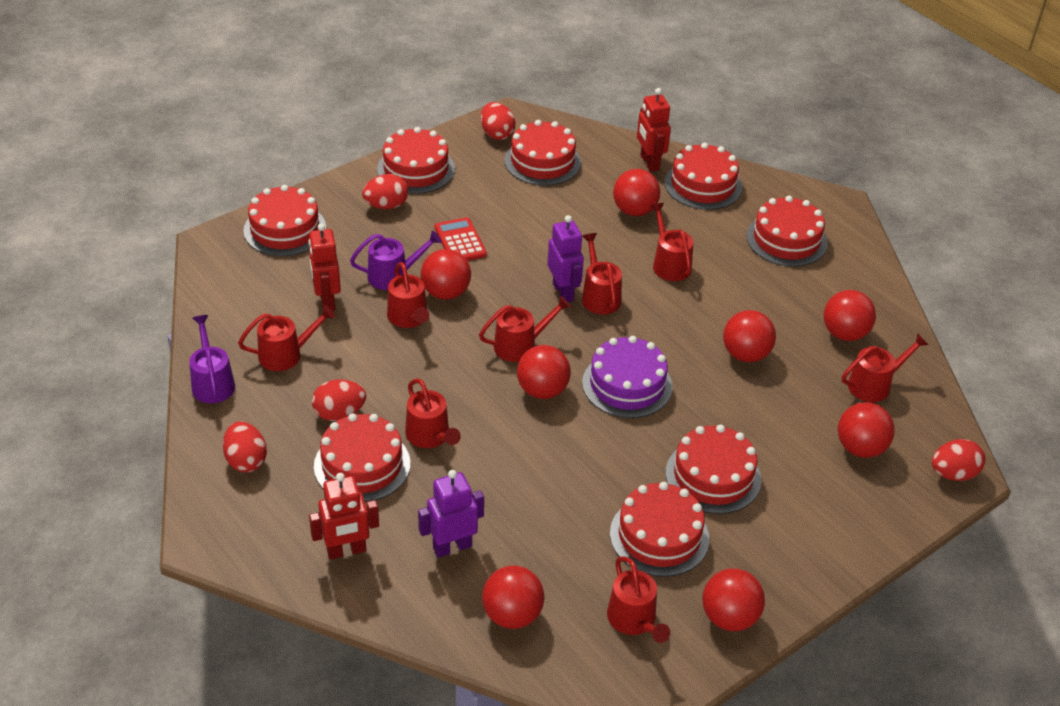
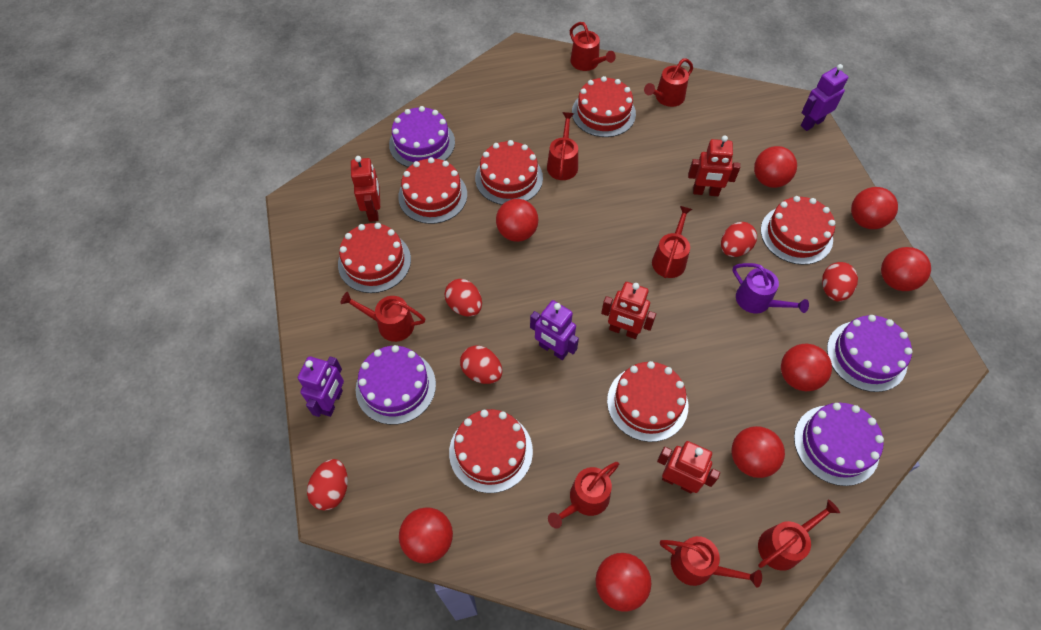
purple cake: [582,336,673,418] = 1 -> [356,345,436,425] [389,106,455,167] [794,403,884,486] [827,315,913,392] = 4
purple robot: [418,470,484,558] [548,215,584,302] = 2 -> [298,356,344,417] [530,300,579,360] [801,64,848,131] = 3
purple watering can: [189,315,235,403] [350,231,442,290] = 2 -> [733,263,809,313] = 1
red cake: [244,185,326,256] [314,413,411,502] [377,127,455,194] [504,120,581,186] [610,482,709,577] [664,143,742,210] [666,425,761,514] [746,196,828,267] = 8 -> [338,223,411,293] [398,157,467,224] [449,409,533,493] [475,140,543,205] [572,76,636,137] [607,361,688,442] [761,196,835,265] = 7
red calculator: [435,217,487,261] = 1 -> none = 0
red robot: [308,223,341,311] [309,473,379,560] [637,88,671,172] = 3 -> [351,156,380,222] [601,282,656,339] [657,441,720,493] [688,135,740,196] = 4

